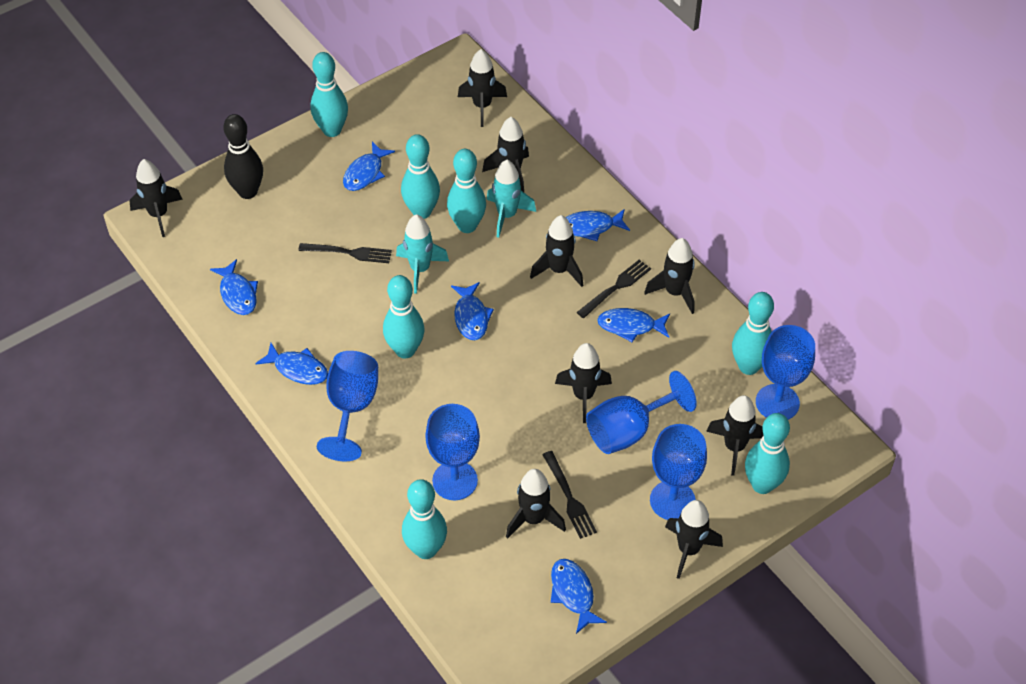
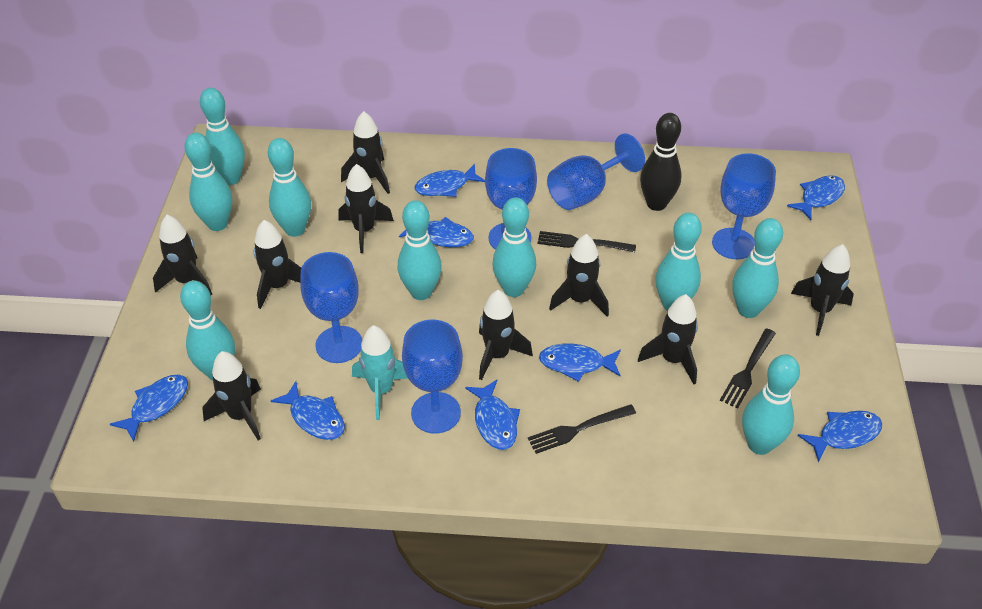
blue fish: [210,259,258,315] [255,343,328,385] [343,142,395,191] [451,282,494,340] [551,559,607,634] [566,209,630,241] [597,308,670,342] = 7 -> [110,375,188,442] [271,381,345,440] [399,217,474,247] [415,164,485,197] [465,380,520,450] [539,344,621,382] [787,175,845,220] [798,411,882,463] = 8
turquoise bowling pin: [310,52,348,137] [383,275,424,358] [401,134,440,219] [402,479,447,559] [447,149,486,233] [732,292,774,375] [745,413,790,494] = 7 -> [180,281,235,380] [184,133,232,231] [200,88,245,185] [268,138,311,237] [398,200,442,300] [492,197,536,297] [655,213,702,311] [732,218,783,318] [742,354,800,455] = 9
turquoise rocket: [396,214,449,294] [487,160,536,238] = 2 -> [352,325,408,420] = 1

